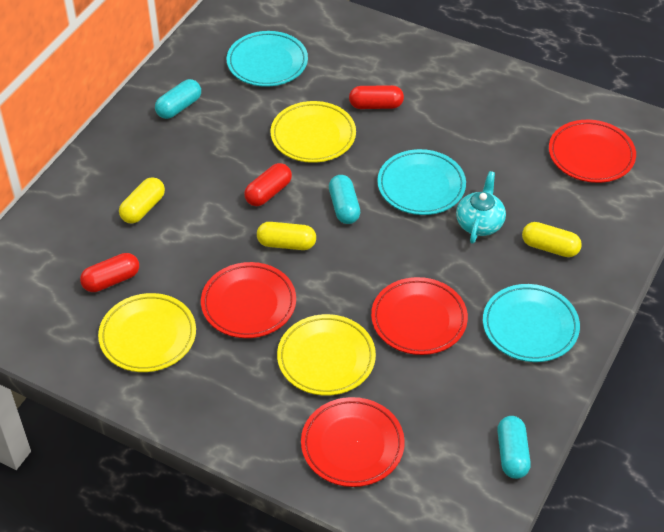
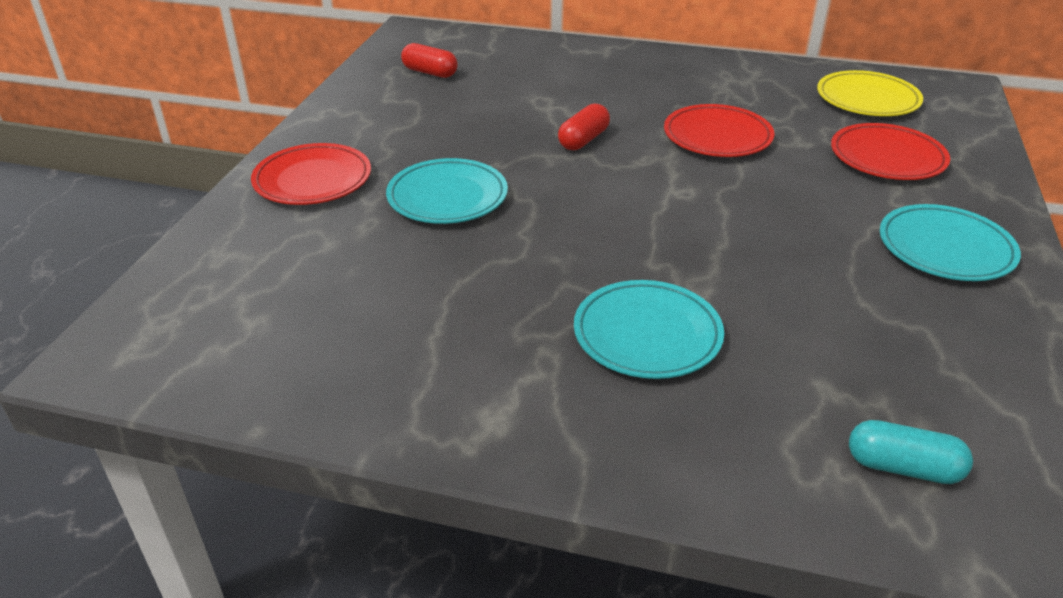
red capsule: [80,253,139,292] [244,163,292,206] [349,85,404,109] = 3 -> [401,43,458,78] [558,103,610,150] = 2
red plate: [201,262,296,338] [301,397,405,487] [371,277,468,355] [549,120,636,183] = 4 -> [251,143,371,205] [664,104,774,157] [831,123,950,180] = 3
turquoise capsule: [155,79,201,119] [329,175,360,224] [497,416,531,479] = 3 -> [849,420,973,484] = 1
turquoise teapot: [456,171,506,244] = 1 -> none = 0
yellow capsule: [119,177,165,224] [257,222,316,250] [522,222,582,257] = 3 -> none = 0
yellow plate: [98,293,196,372] [270,101,356,163] [277,314,376,396] = 3 -> [817,70,923,116] = 1

